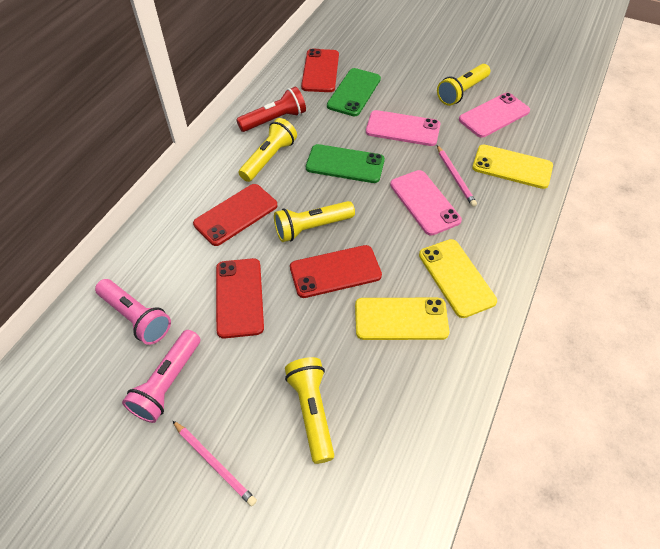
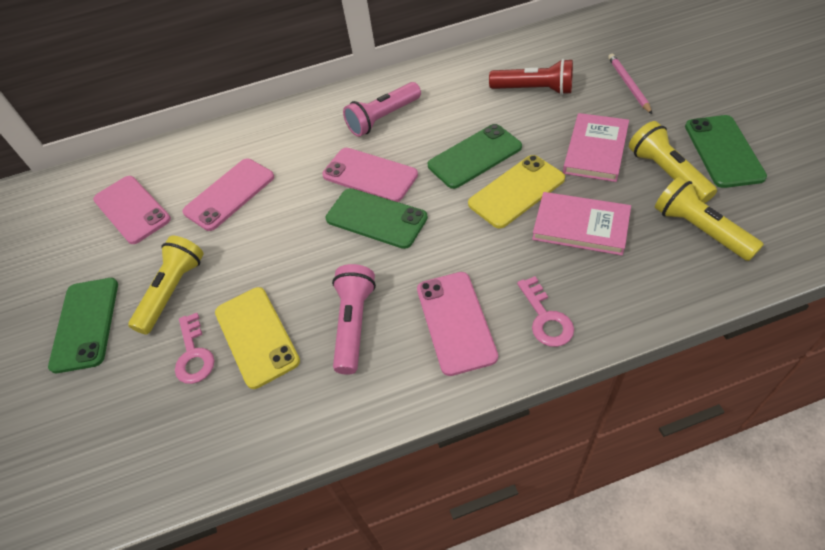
green phone: [306,144,385,183] [327,68,381,116] = 2 -> [48,278,118,373] [326,188,428,249] [428,124,522,189] [685,115,767,188] = 4
pink book: none = 0 -> [532,192,631,256] [563,113,629,182] = 2
pink key: none = 0 -> [175,313,214,384] [517,276,574,347] = 2
pink pencil: [172,420,257,506] [437,145,477,207] = 2 -> [608,54,652,114] = 1
pink phone: [366,110,440,146] [390,170,462,236] [459,93,530,138] = 3 -> [93,176,171,244] [182,159,274,231] [322,148,418,202] [417,272,498,376] = 4
red phone: [193,184,277,246] [216,258,264,339] [290,245,382,298] [301,49,339,92] = 4 -> none = 0
yellow flashlight: [238,118,297,182] [274,201,355,242] [285,357,334,464] [437,64,490,106] = 4 -> [128,236,204,335] [629,121,717,203] [655,177,764,261] = 3
yellow phone: [355,298,449,340] [419,239,497,318] [472,145,553,189] = 3 -> [215,287,300,389] [468,155,565,228] = 2

